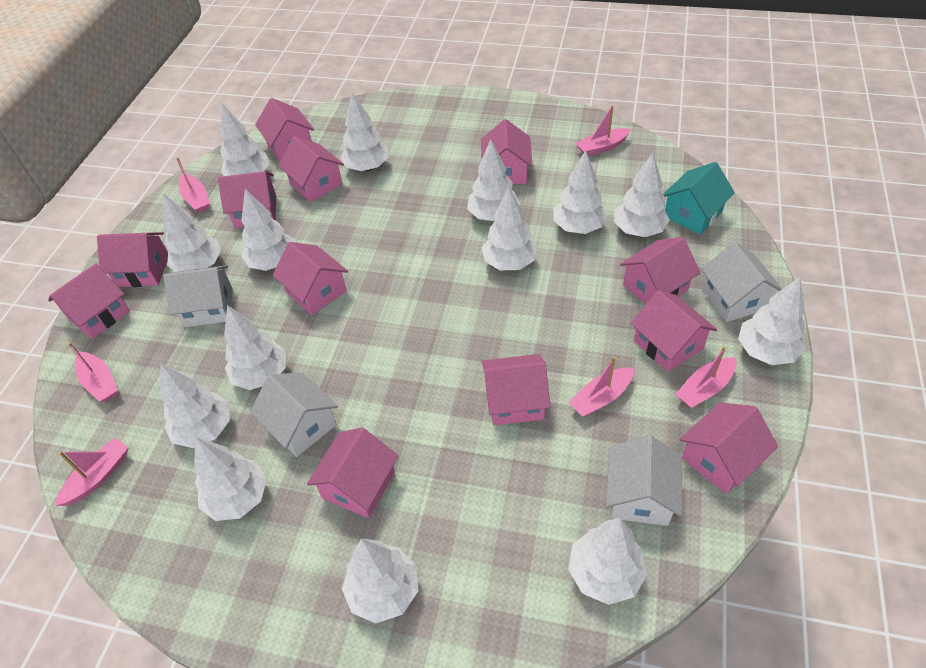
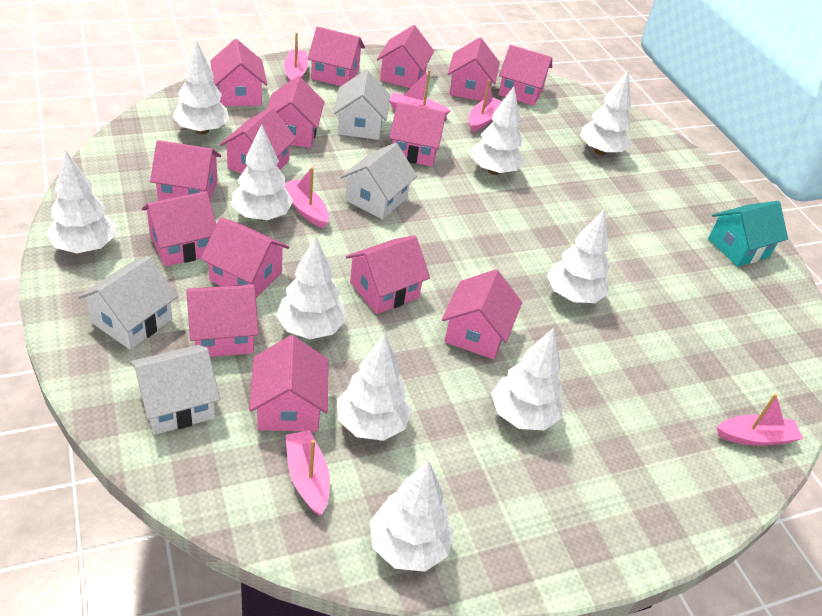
pink house: [48,263,130,339] [97,232,168,287] [218,171,277,228] [255,98,314,162] [272,242,348,315] [278,136,344,202] [307,428,398,518] [481,119,532,184] [482,354,550,425] [620,237,701,304] [631,290,717,372] [680,402,778,494] = 12 -> [142,191,217,267] [150,140,221,201] [186,284,259,357] [201,217,289,298] [210,39,268,106] [220,107,296,174] [249,335,328,432] [267,76,324,148] [308,27,365,86] [346,235,430,314] [377,25,434,88] [389,102,446,166] [442,270,522,359] [448,37,500,101] [498,45,552,106] = 15
white tree: [160,363,230,448] [163,194,222,272] [194,437,267,521] [220,103,270,176] [224,305,286,390] [241,189,294,271] [340,93,389,172] [342,539,419,623] [467,140,520,221] [481,187,538,270] [553,150,607,234] [568,518,647,605] [614,153,670,237] [738,276,805,365] = 14 -> [46,151,116,254] [172,41,229,134] [232,124,293,221] [276,237,346,339] [337,334,412,441] [370,461,454,572] [471,87,525,175] [491,328,563,431] [547,209,609,303] [580,71,631,155] = 10

